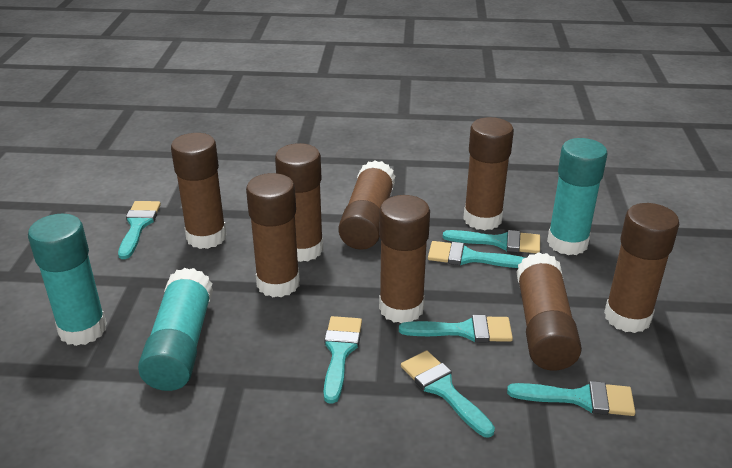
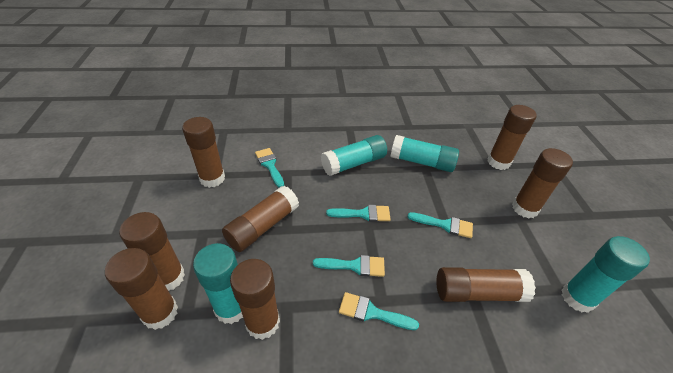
turquoise brush: [118,201,161,259] [323,316,362,404] [399,315,513,342] [401,351,495,438] [428,241,525,268] [443,230,540,253] [507,381,635,416] = 7 -> [255,148,284,188] [313,255,385,277] [326,205,391,222] [339,292,419,330] [407,212,473,238] = 5
turquoise glue stick: [28,214,107,346] [138,268,213,391] [547,138,607,255] = 3 -> [193,243,243,324] [321,135,387,176] [390,135,459,172] [562,236,650,313] = 4

